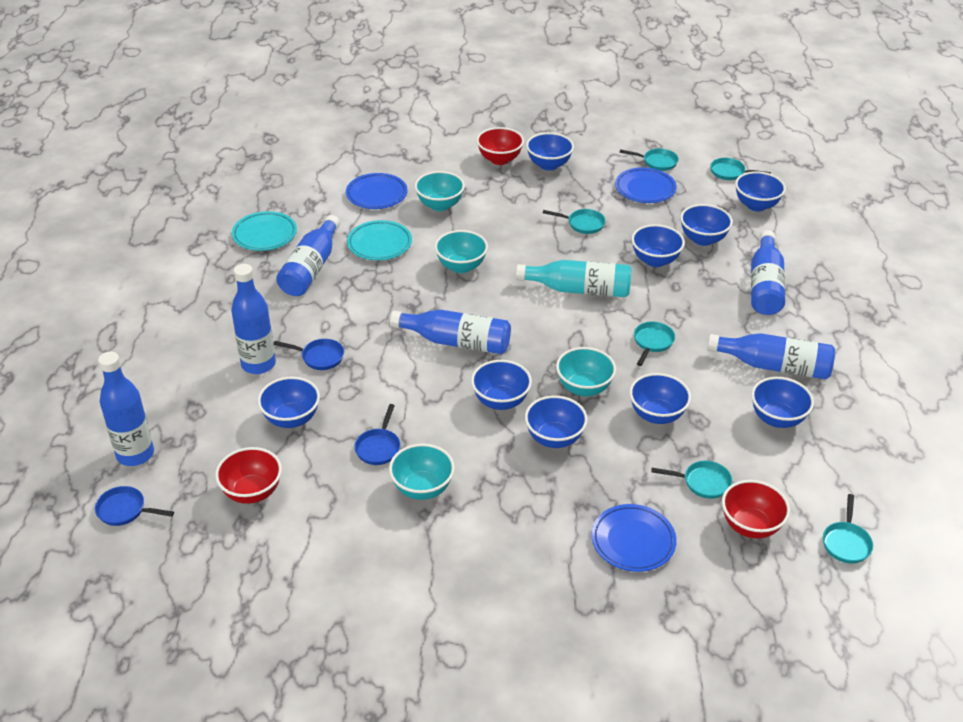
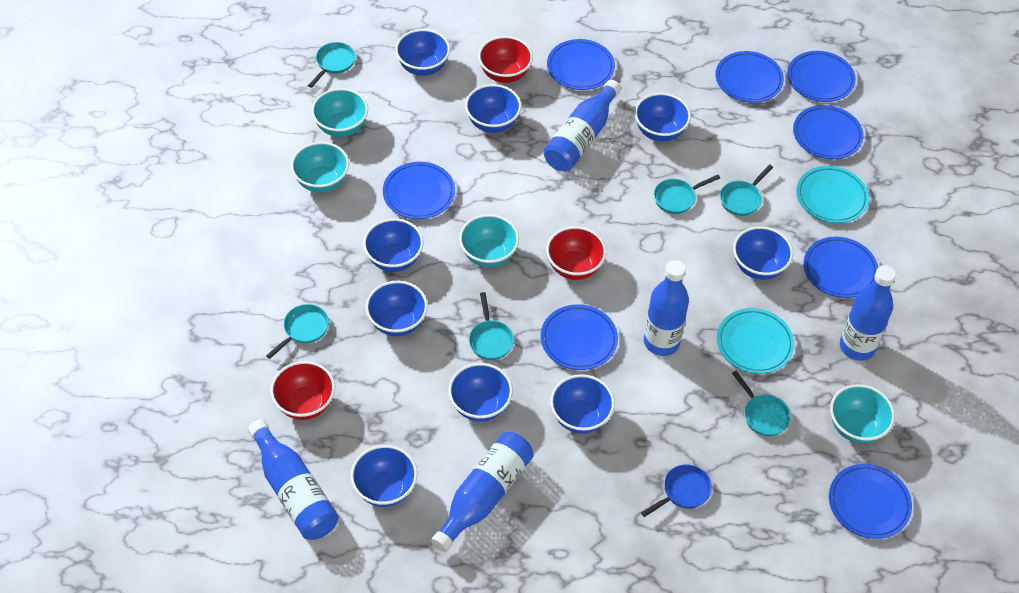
blue bottle: [98,352,154,466] [231,264,276,374] [276,215,340,296] [390,310,511,354] [707,333,835,379] [751,230,785,315] = 6 -> [248,419,338,540] [431,432,533,552] [543,80,621,172] [644,260,689,356] [840,265,896,361] = 5
blue pan: [95,486,174,526] [274,339,344,370] [354,404,400,465] = 3 -> [641,464,712,517] = 1
blue plate: [346,173,408,209] [591,504,677,572] [615,167,677,203] = 3 -> [383,162,455,219] [541,304,618,370] [547,39,615,90] [715,51,784,102] [787,51,856,102] [793,105,863,159] [803,237,878,298] [829,464,912,539] = 8
turquoise bottle: [516,260,632,297] = 1 -> none = 0

